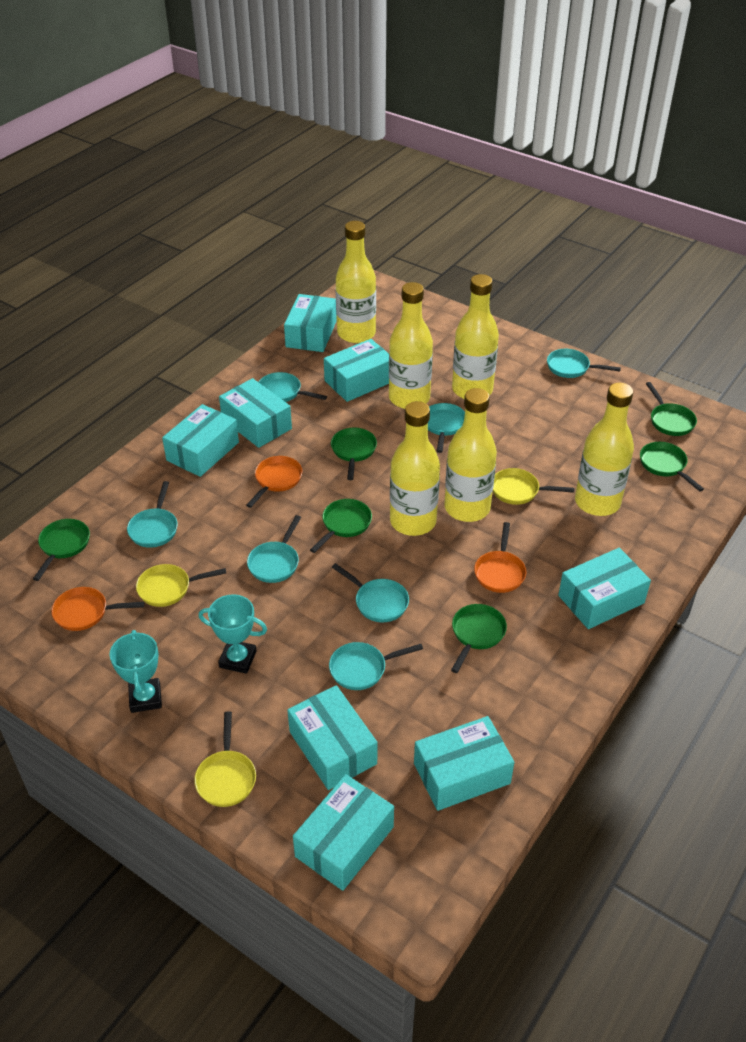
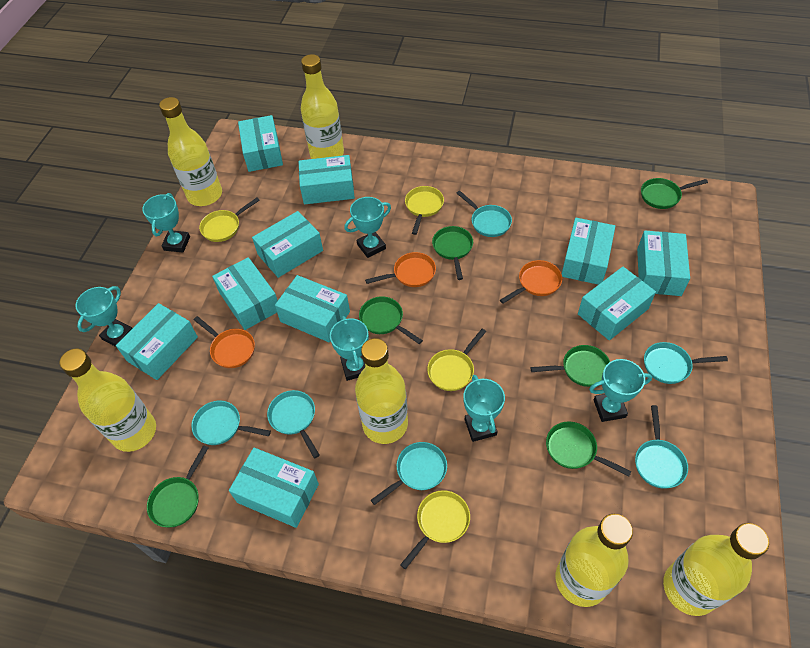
turquoise box: [162,404,239,477] [219,378,292,448] [284,294,337,352] [287,685,377,790] [293,774,394,891] [324,339,389,402] [414,716,514,811] [558,548,651,629] = 8 -> [116,303,198,380] [212,257,278,330] [229,448,319,528] [238,115,283,172] [252,211,323,278] [275,275,350,342] [299,155,355,204] [562,218,615,285] [578,267,656,340] [637,230,690,296] = 10
turquoise pan: [127,481,178,548] [247,515,301,583] [259,372,327,402] [329,642,423,690] [332,563,409,623] [428,403,465,453] [547,349,621,378] = 7 -> [191,401,271,445] [267,390,320,458] [371,442,447,505] [457,191,512,237] [635,405,688,489] [644,342,728,384] = 6
turquoise trophy: [110,630,162,713] [199,594,267,674] = 2 -> [76,286,133,347] [142,193,190,252] [330,316,369,381] [344,197,391,258] [463,375,505,442] [589,359,652,422] = 6
yellow pan: [136,564,226,607] [194,711,256,807] [493,468,575,505] = 3 -> [199,198,260,242] [400,490,470,569] [405,186,444,235] [427,329,486,391] = 4

